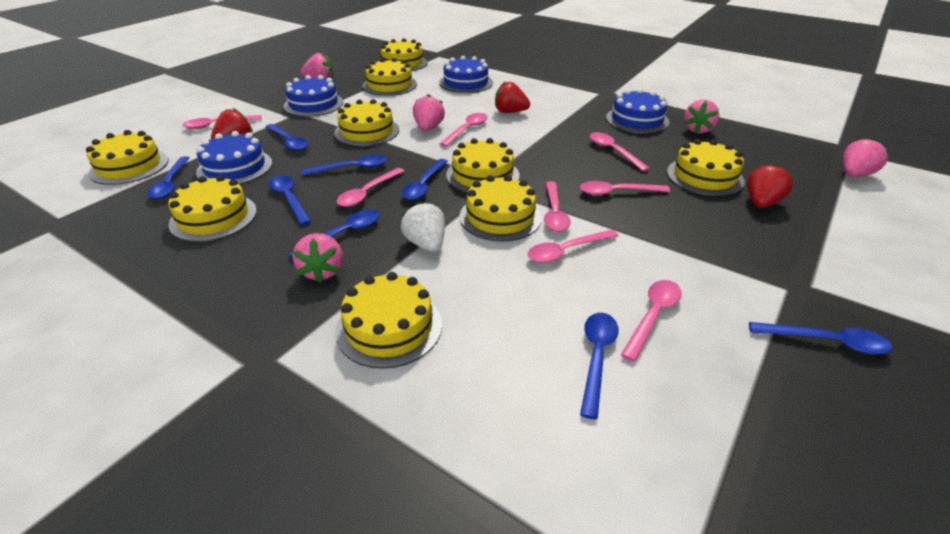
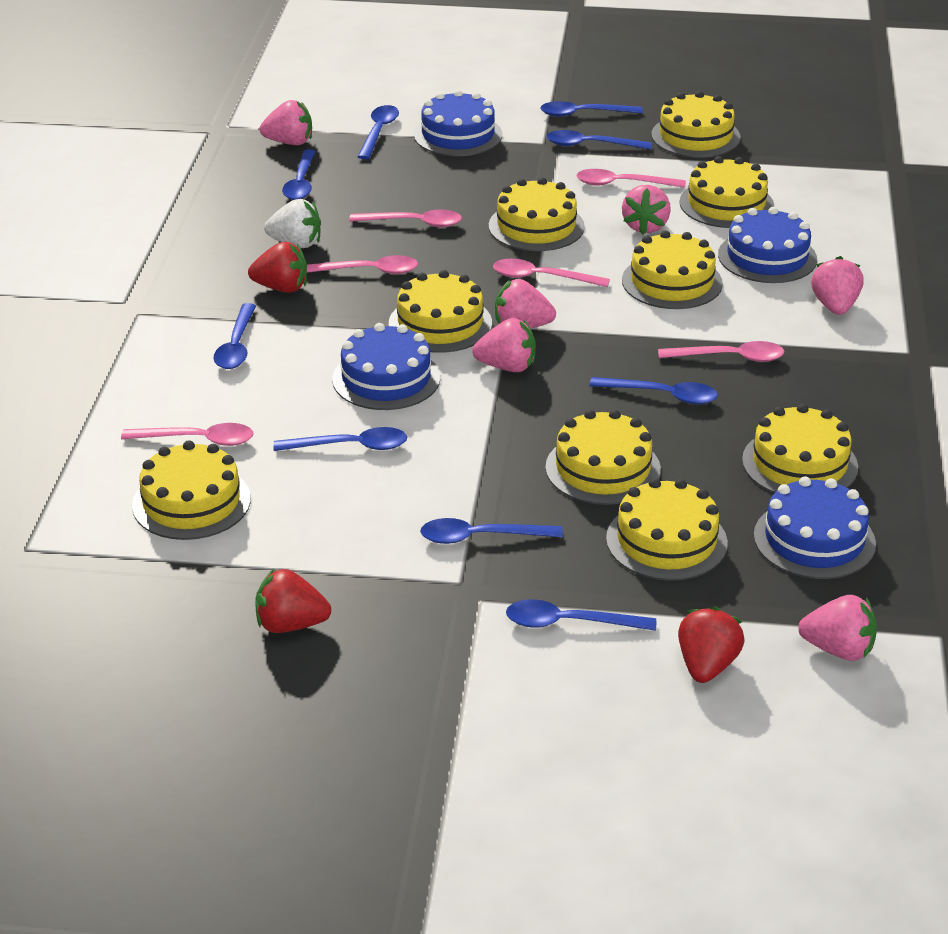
blue spoon: [148,156,190,199] [265,124,308,151] [269,176,311,225] [288,209,380,259] [302,154,388,176] [402,159,448,200] [580,313,619,419] [749,322,892,355] = 8 -> [213,303,256,369] [273,427,407,451] [282,149,316,200] [358,105,399,160] [420,518,563,544] [506,599,656,631] [540,101,643,117] [547,130,652,150] [589,377,718,404] = 9
pink spoon: [183,115,262,129] [336,168,404,207] [439,113,487,147] [528,229,619,263] [544,181,571,232] [580,181,670,195] [590,132,650,171] [621,280,682,362] = 8 -> [121,423,254,446] [307,255,418,274] [349,210,462,227] [493,259,610,287] [576,169,686,188] [658,341,784,362] = 6
pink strawberry: [293,233,343,283] [301,53,333,79] [413,94,445,131] [684,100,720,134] [843,138,889,177] = 5 -> [260,100,312,145] [472,318,536,372] [495,279,556,329] [622,185,671,234] [798,595,877,661] [811,256,864,315] = 6

